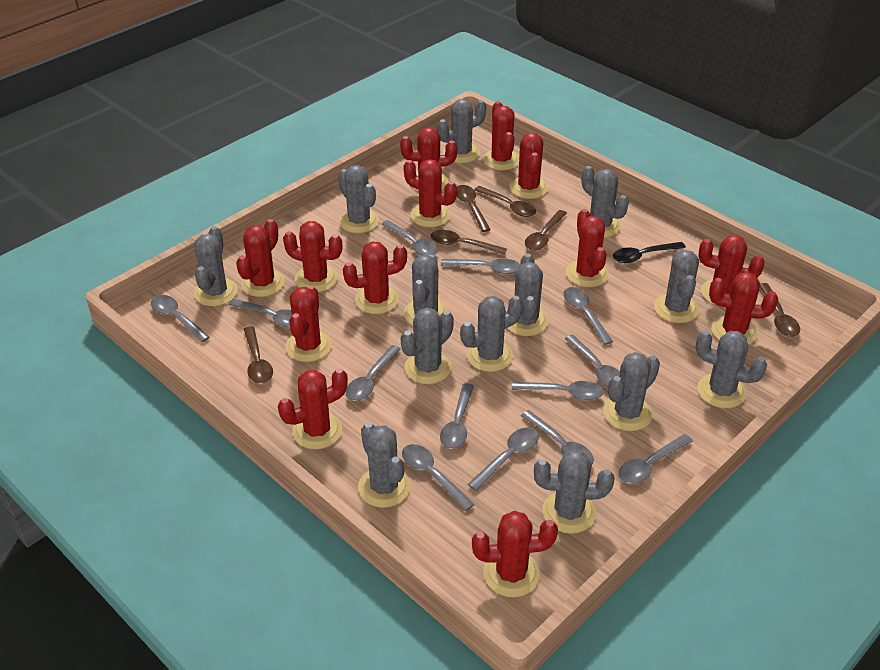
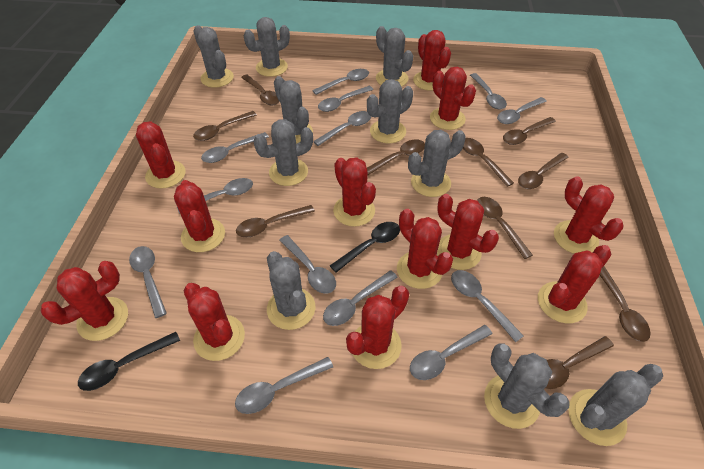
black spoon: [613,242,686,263] = 1 -> [78,332,180,391] [330,222,400,273] = 2
brown spoon: [244,326,273,383] [430,230,507,255] [457,185,491,232] [474,186,536,217] [525,210,567,251] [760,283,800,337] = 6 -> [193,111,257,141] [236,205,315,237] [241,74,279,105] [367,139,425,175] [463,138,514,187] [477,197,533,259] [503,117,556,145] [518,153,569,189] [545,336,614,389] [600,266,651,342] = 10
grey cactus: [194,226,238,306] [338,165,379,233] [358,422,410,508] [401,308,454,384] [403,255,448,325] [437,99,486,163] [460,296,523,372] [507,254,548,336] [534,450,614,534] [581,166,629,237] [603,352,660,431] [654,250,699,323] [696,331,767,408] = 13 -> [194,25,234,88] [244,17,290,77] [253,119,313,186] [267,251,316,330] [274,76,313,144] [367,79,413,143] [376,26,413,87] [408,130,466,197] [484,343,570,429] [568,364,663,446] = 10
red cactus: [236,219,285,297] [278,368,348,449] [283,221,342,292] [285,286,332,362] [343,241,407,314] [400,127,457,192] [403,159,457,227] [472,511,558,597] [483,101,519,170] [509,132,548,199] [566,209,609,287] [698,235,765,307] [709,272,778,345] = 13 -> [41,261,128,341] [136,121,186,189] [174,180,225,252] [183,283,245,361] [333,157,376,227] [346,286,409,369] [397,209,453,289] [413,30,451,91] [430,67,476,130] [437,194,499,270] [538,245,611,323] [554,177,623,254] = 12

